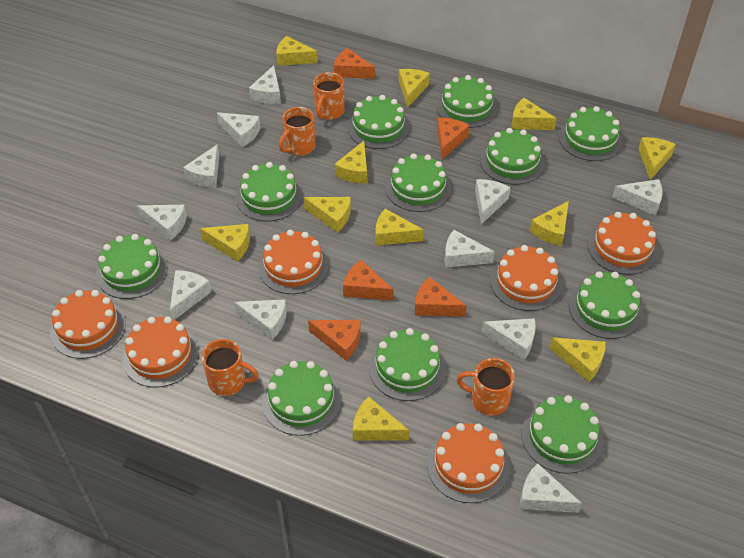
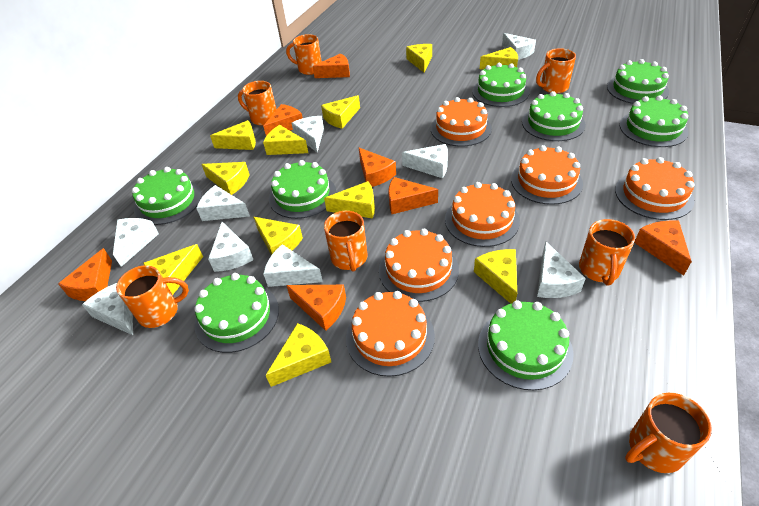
green cake: [96,234,168,299] [236,162,303,222] [262,361,341,436] [348,95,410,149] [369,328,446,401] [385,153,451,212] [436,75,497,128] [480,128,545,185] [521,395,603,474] [559,106,622,161] [569,271,643,339] = 11 -> [132,167,202,225] [194,273,279,353] [269,160,336,219] [472,63,530,107] [478,300,574,390] [522,91,586,141] [607,59,669,104] [620,95,689,147] = 8
orange cheese: [308,320,361,360] [334,48,375,79] [343,260,394,301] [415,277,467,317] [437,118,470,159] = 5 -> [58,248,112,301] [263,104,303,136] [286,285,346,331] [313,53,350,78] [359,148,396,187] [388,177,438,214] [634,220,692,275] = 7
orange mug: [201,339,259,396] [279,107,316,156] [313,72,345,120] [457,358,515,416] = 4 -> [116,265,189,328] [238,81,277,126] [286,34,322,75] [324,211,368,271] [536,48,576,94] [579,219,635,286] [625,393,712,473] = 7
white cheese: [137,205,187,241] [170,270,211,320] [183,144,219,188] [217,112,261,147] [234,299,287,340] [249,65,281,104] [444,230,495,268] [475,179,510,224] [481,318,536,360] [519,463,582,513] [612,179,662,215] = 11 -> [82,283,133,335] [113,218,159,267] [196,185,250,221] [208,222,253,272] [263,244,323,287] [291,116,324,153] [402,144,448,178] [502,33,536,60] [537,241,586,298] = 9

